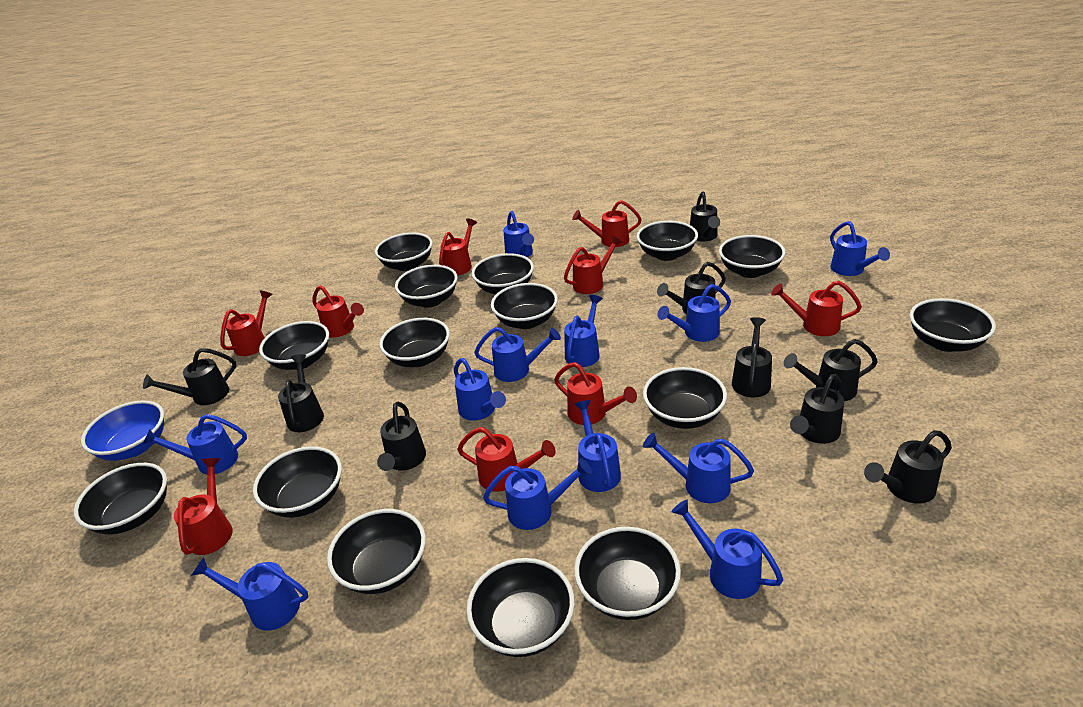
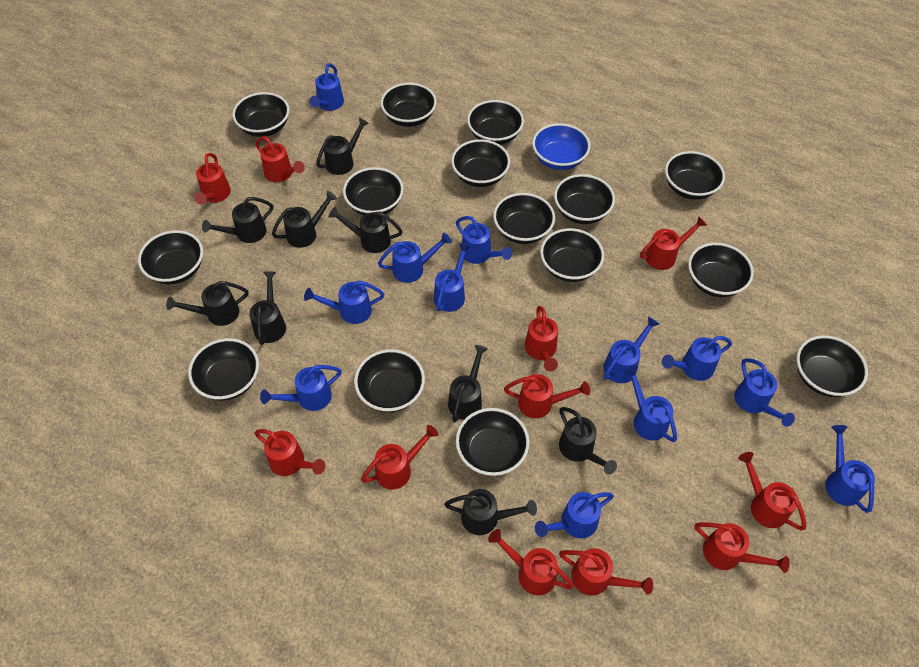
red watering can: [174,458,233,555] [220,290,273,356] [312,285,364,338] [439,219,477,276] [457,427,556,492] [554,362,637,425] [564,236,623,294] [572,200,642,247] [771,281,862,336] = 9 -> [194,153,231,205] [254,429,325,476] [256,136,305,182] [361,425,439,489] [488,529,574,595] [504,374,590,418] [524,306,558,371] [559,548,653,596] [640,216,707,270] [695,522,790,573] [738,452,806,531] = 11

